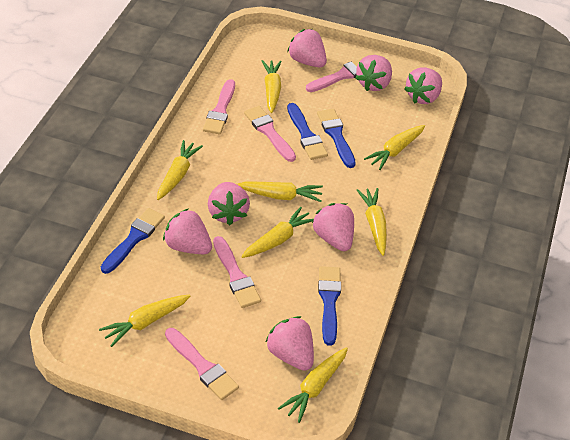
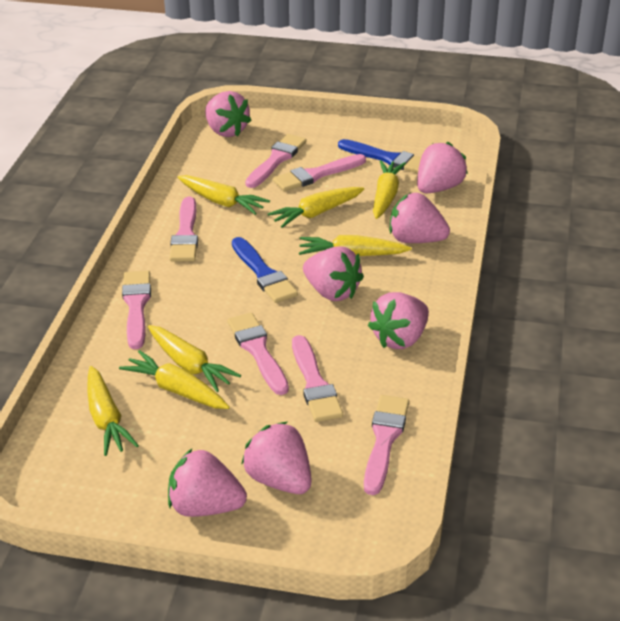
blue brush: [101,208,165,274] [287,103,328,160] [317,109,356,168] [318,266,341,346] = 4 -> [232,237,298,303] [338,139,421,173] = 2
pink brush: [165,328,239,400] [203,79,235,135] [213,236,261,308] [244,106,296,162] [306,58,363,92] = 5 -> [122,271,151,349] [170,197,198,262] [227,313,289,395] [245,134,307,188] [273,154,366,191] [292,335,343,422] [364,395,409,495] = 7
yellow carrot: [99,295,190,347] [157,140,203,200] [237,182,323,202] [241,207,314,258] [262,60,282,113] [278,347,348,423] [357,188,387,256] [364,125,425,170] = 8 -> [87,366,139,456] [119,350,230,409] [148,325,241,392] [177,175,270,215] [267,187,364,228] [299,235,411,256] [373,160,406,219] = 7

